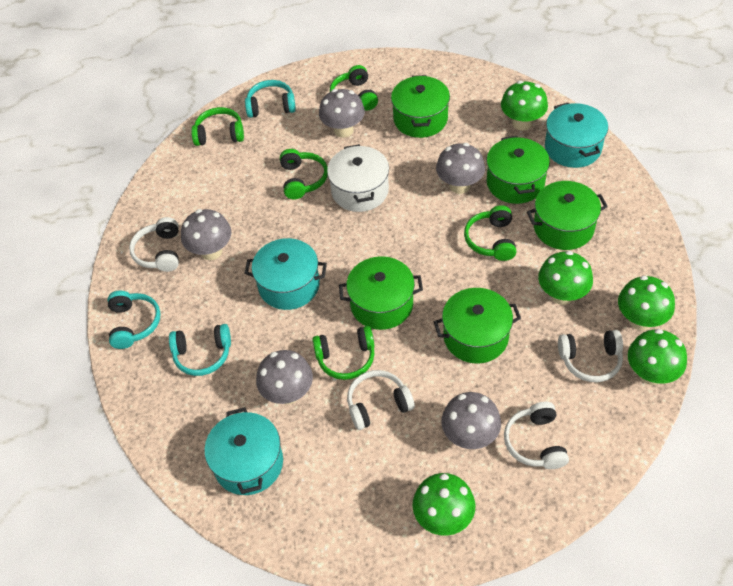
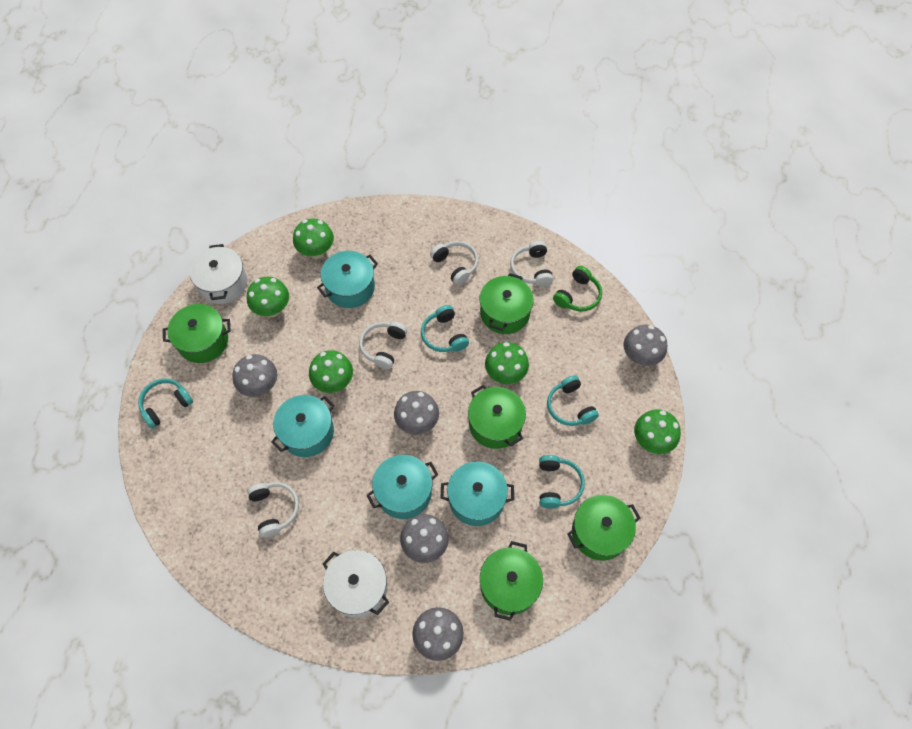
green headphones: [191,107,244,146] [280,149,328,200] [312,326,374,380] [330,65,378,111] [464,205,516,261] = 5 -> [553,266,602,311] = 1
turquoise headphones: [108,291,161,349] [169,324,231,376] [245,80,296,118] = 3 -> [138,379,193,429] [421,305,469,352] [539,455,585,508] [547,375,599,426] = 4
turquoise pot: [204,407,283,495] [244,238,327,310] [545,103,608,168] = 3 -> [271,395,335,457] [317,251,378,308] [366,455,438,519] [441,461,514,526] = 4
white pot: [327,144,389,212] = 1 -> [189,244,247,304] [322,550,389,618] = 2

